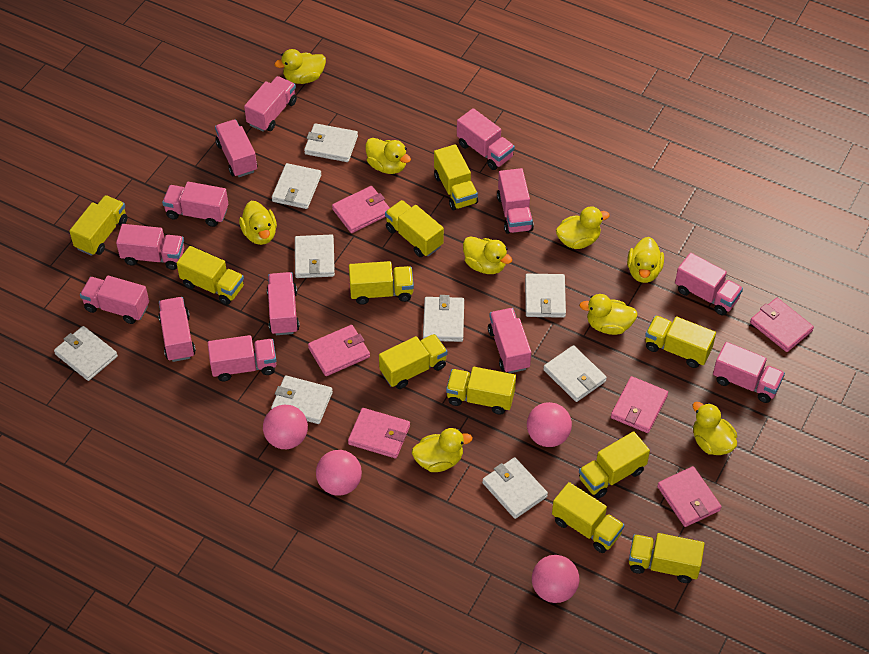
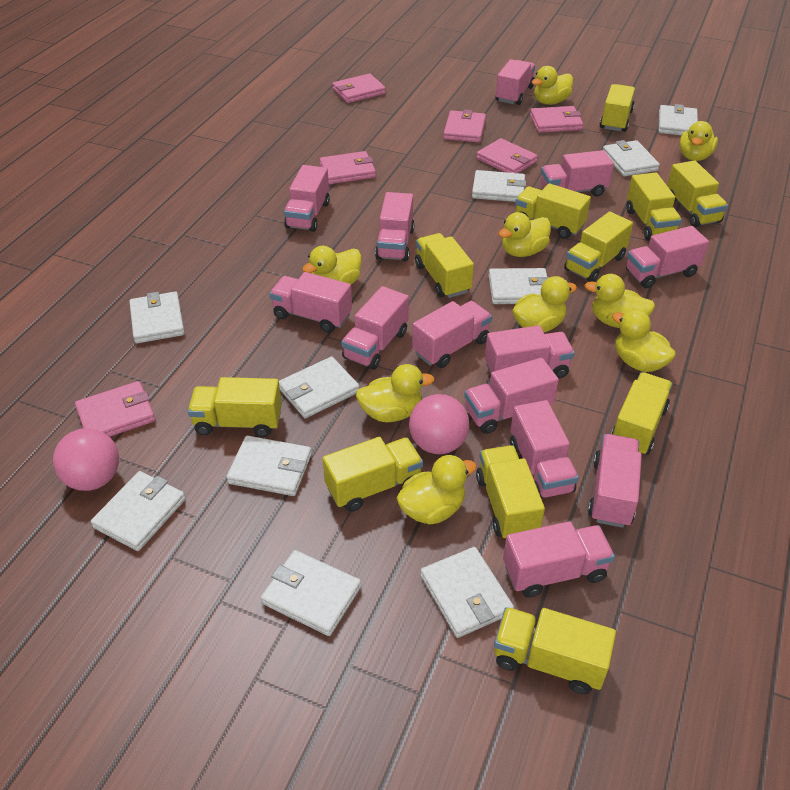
pink ball: [263,405,308,449] [316,450,362,496] [527,402,572,447] [532,555,579,603] = 4 -> [53,428,119,491] [409,394,469,454] = 2
white wallet: [54,326,118,381] [271,375,333,424] [272,163,321,209] [295,235,335,278] [304,123,358,162] [423,295,464,342] [482,457,548,519] [525,274,566,318] [543,345,607,402] = 9 -> [91,471,186,551] [129,292,185,344] [226,436,312,496] [261,550,361,636] [279,357,359,419] [420,547,514,638] [472,170,526,202] [489,268,550,304] [603,140,660,177] [659,104,698,135] = 10

